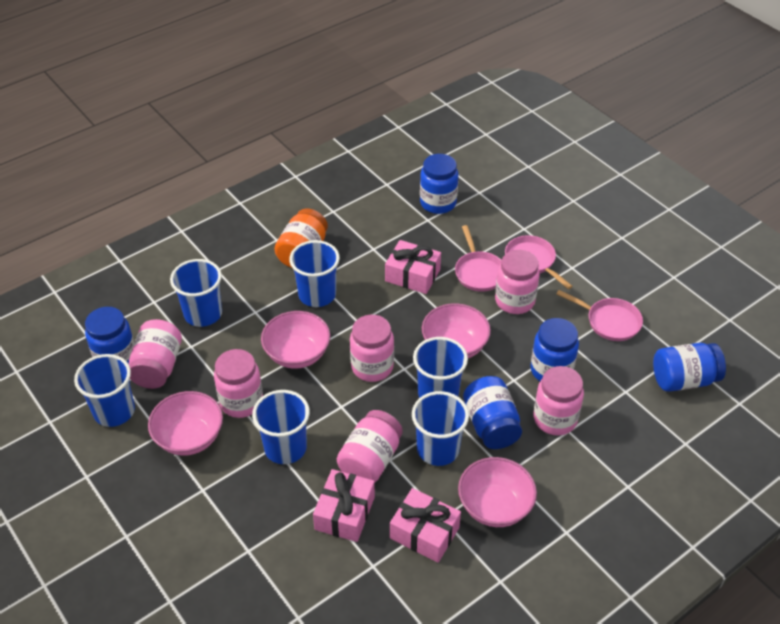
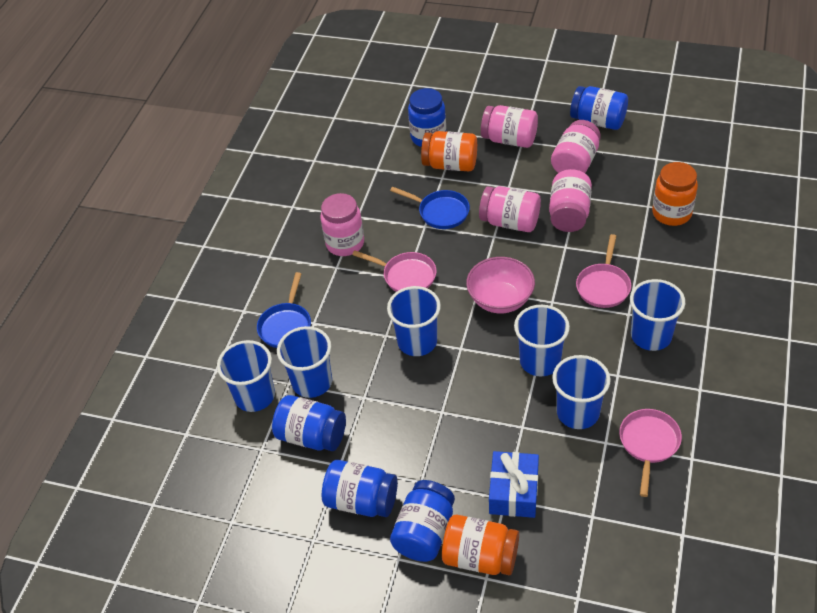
blue gift: none = 0 -> [489,451,539,518] = 1
blue pan: none = 0 -> [257,272,311,348] [390,187,470,229] = 2
orange jar: [274,208,328,268] = 1 -> [421,131,477,171] [442,515,519,575] [652,162,698,226] = 3
pink bowl: [148,391,223,456] [261,311,330,369] [422,303,491,358] [458,457,537,527] = 4 -> [466,257,535,313] = 1
pink gift: [313,469,375,542] [385,240,441,294] [390,488,461,563] = 3 -> none = 0
pink jar: [129,319,182,389] [214,349,263,418] [337,410,403,483] [350,315,394,382] [495,250,540,314] [533,366,584,435] = 6 -> [320,193,364,256] [479,186,541,232] [481,105,538,148] [549,169,592,232] [551,120,601,173] = 5

